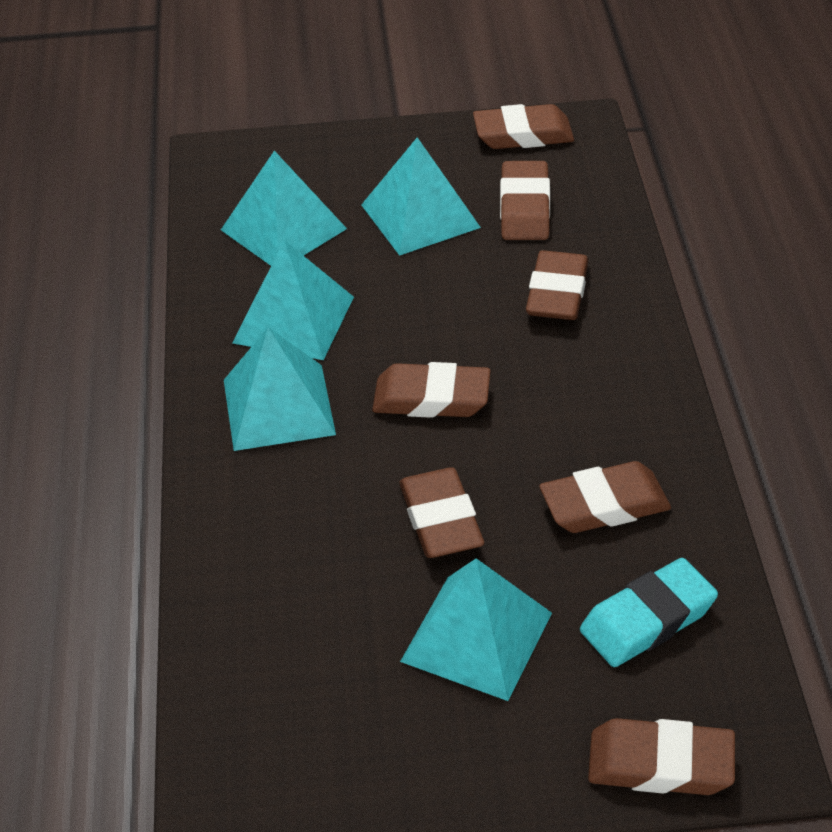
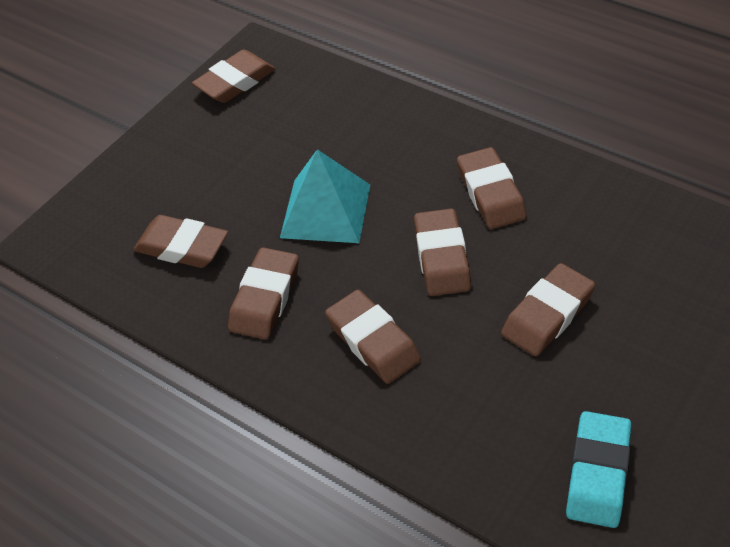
turquoise pyramid: [221,151,347,266] [224,327,336,451] [232,240,354,360] [361,137,481,256] [400,558,552,701] = 5 -> [280,149,370,243] = 1

